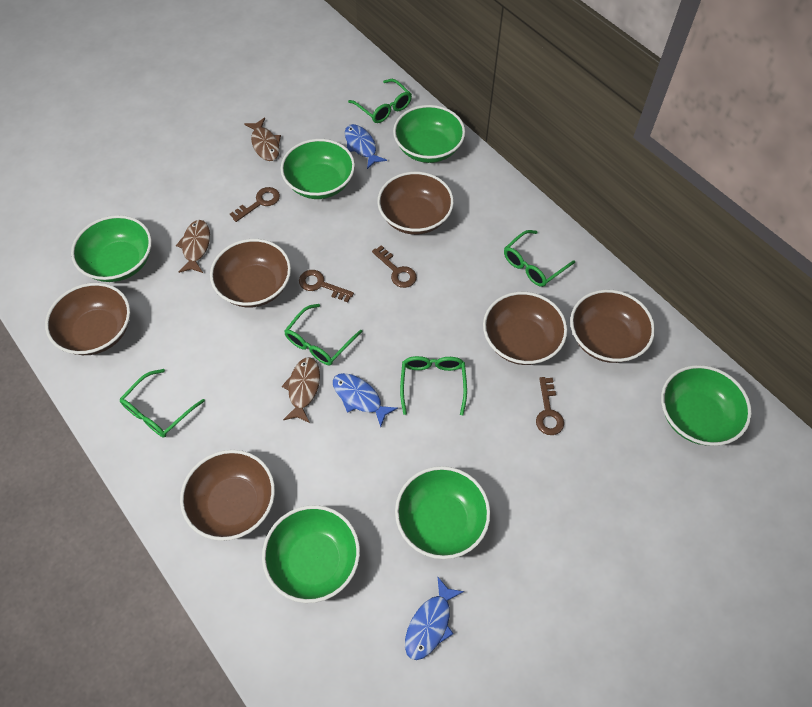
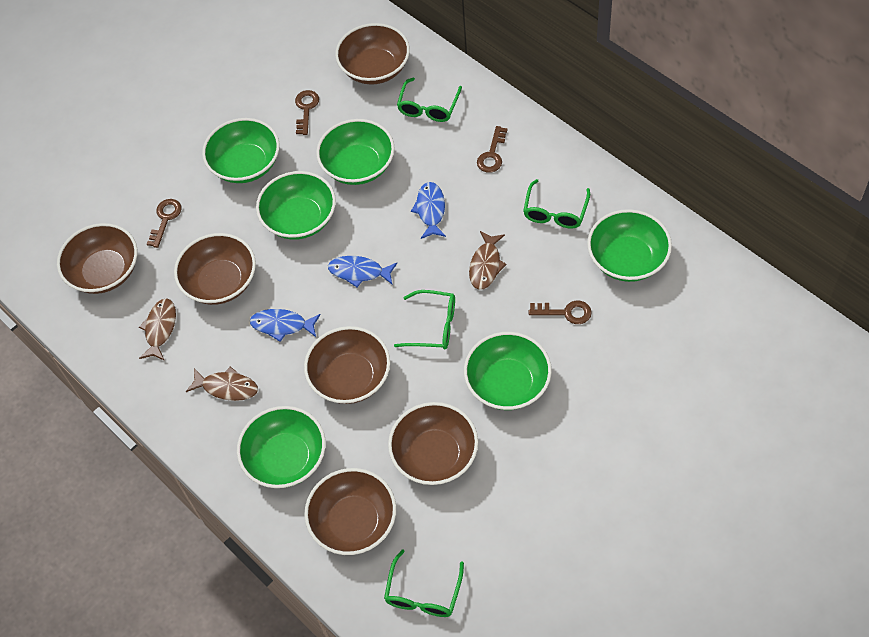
green glasses: [120,369,205,438] [284,304,362,365] [348,79,412,123] [400,356,467,415] [504,230,575,287] = 5 -> [384,549,464,617] [394,290,455,349] [397,78,462,122] [523,179,590,229] = 4

